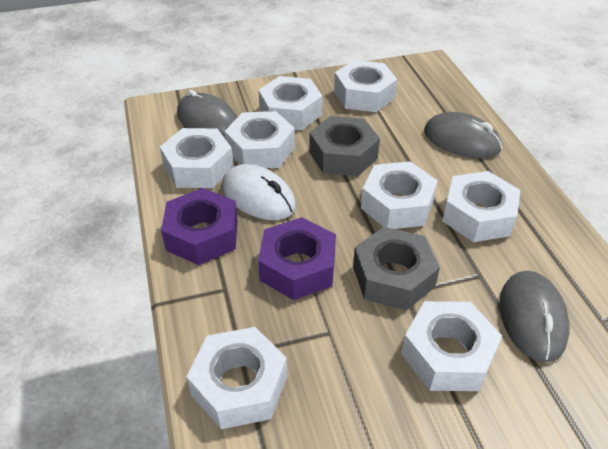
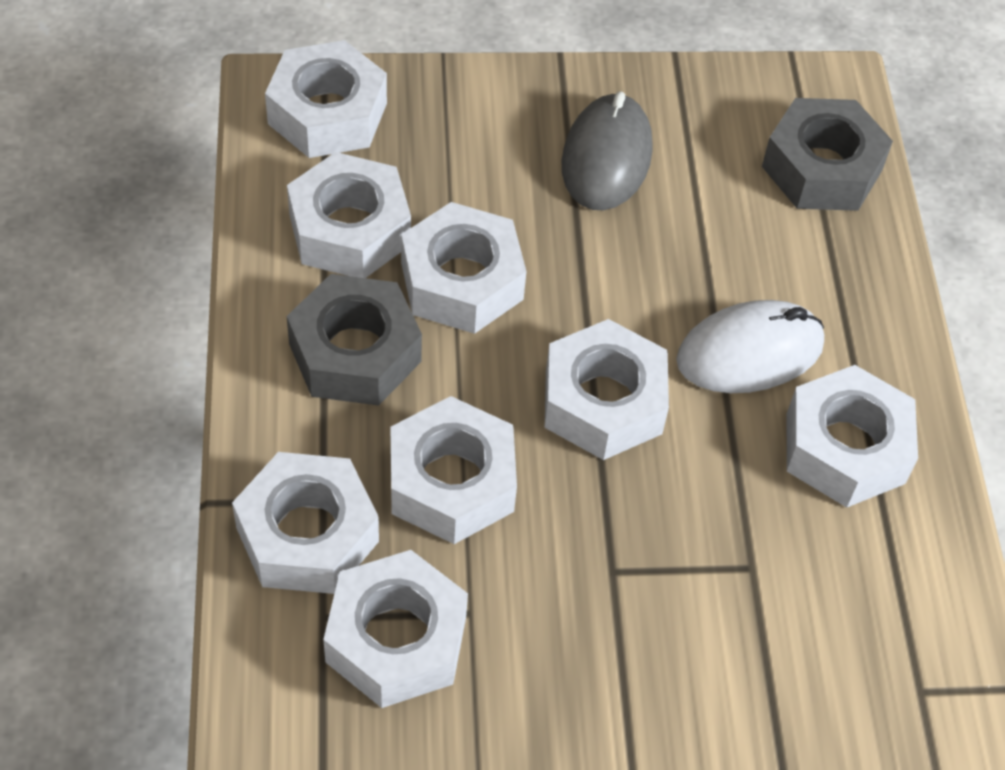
grey mouse: [177,89,237,138] [424,112,502,158] [499,271,569,362] = 3 -> [562,91,652,210] = 1
purple nut: [161,188,238,265] [258,217,336,300] = 2 -> none = 0

